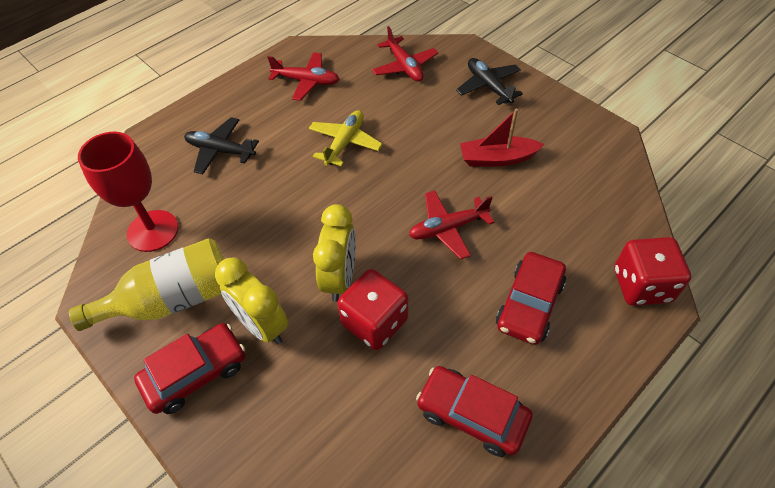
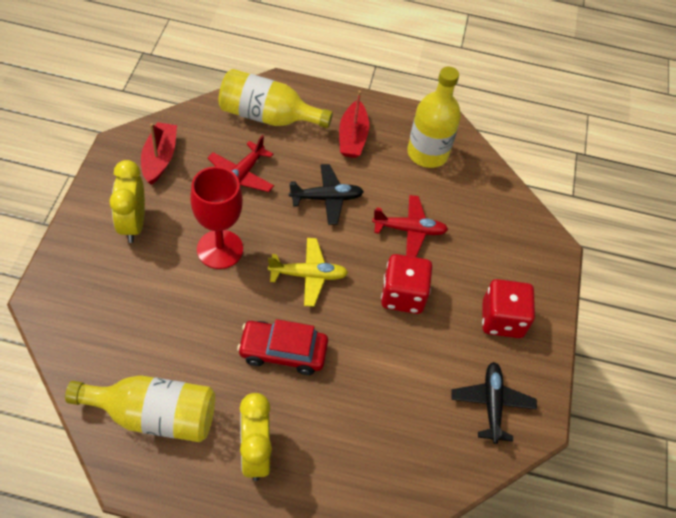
red boat: [460,109,545,167] = 1 -> [141,122,177,185] [339,91,369,158] = 2
red car: [134,323,245,414] [416,366,533,457] [496,252,566,345] = 3 -> [237,319,328,375] = 1
red plane: [267,52,339,101] [372,26,438,82] [409,190,494,260] = 3 -> [208,135,274,192] [372,195,448,257] = 2
yellow bottle: [69,238,224,331] = 1 -> [65,375,215,442] [218,69,333,128] [407,66,461,168] = 3

